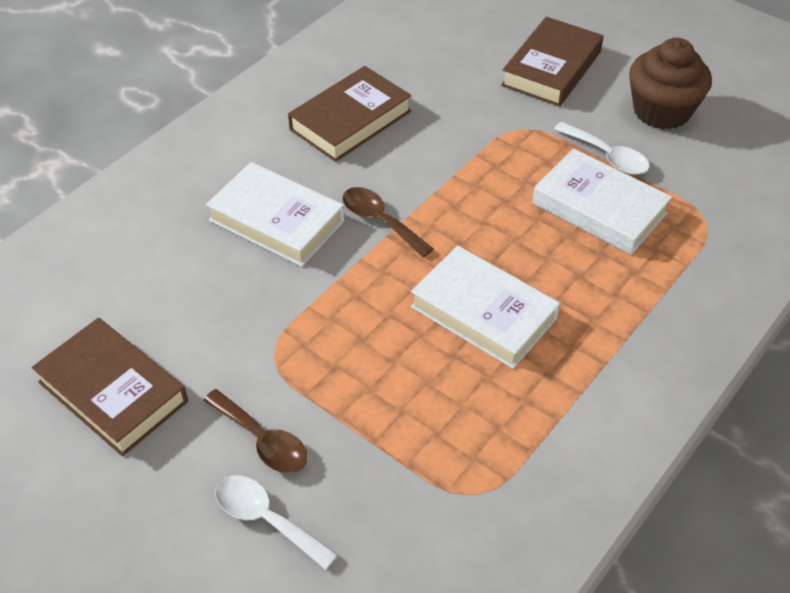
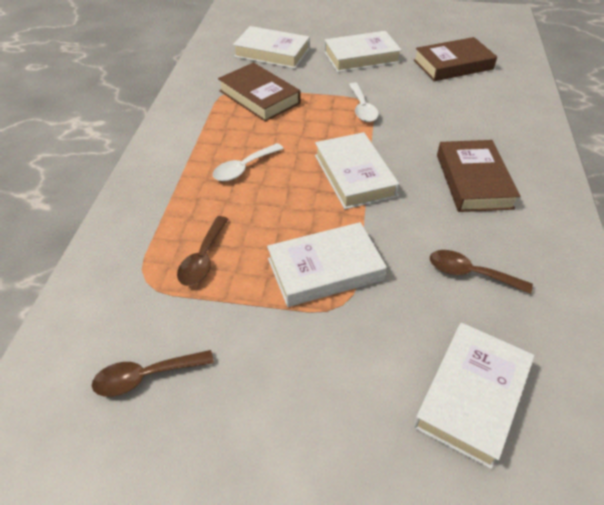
brown cupcake: [629,38,712,130] = 1 -> none = 0
brown spoon: [203,389,308,473] [342,187,434,258] = 2 -> [92,350,214,397] [177,216,228,286] [430,250,533,294] = 3
white book: [206,162,345,267] [411,245,560,369] [532,148,672,255] = 3 -> [233,26,310,69] [267,222,387,307] [315,132,399,209] [324,31,402,72] [413,323,535,469] = 5

